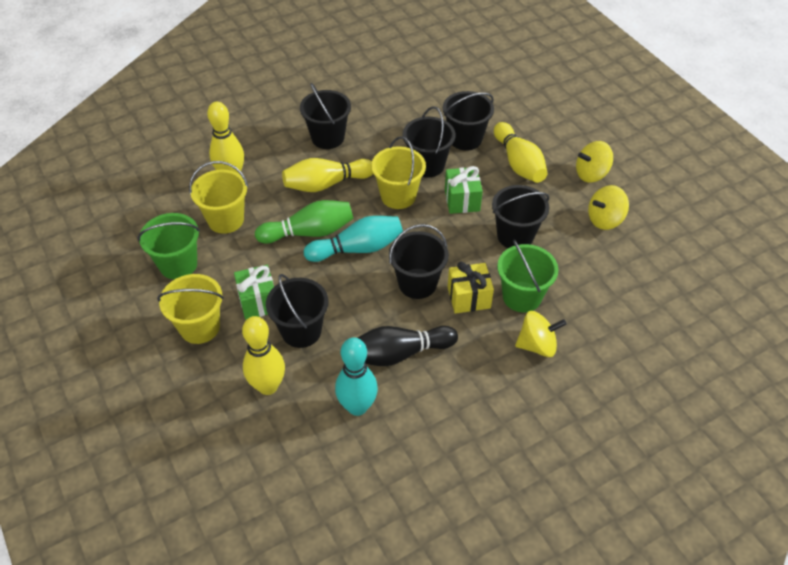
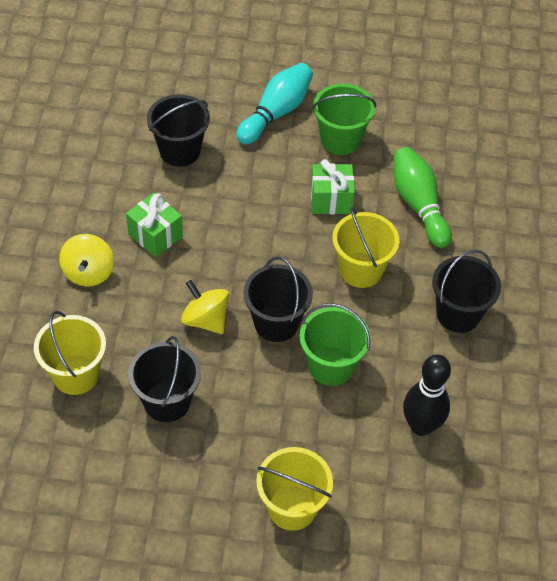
black bucket: [266,274,328,348] [300,83,351,149] [389,224,449,299] [403,106,455,177] [443,91,494,150] [492,185,549,248] = 6 -> [128,336,201,422] [147,94,210,167] [243,257,313,342] [432,249,501,333] = 4
turquoise bowling pin: [304,216,403,262] [335,338,378,416] = 2 -> [236,63,313,144] = 1
yellow bowling pin: [207,102,244,174] [242,316,285,395] [282,158,373,192] [494,122,547,183] = 4 -> none = 0
yellow gift: [448,262,494,314] = 1 -> none = 0
yellow spinning top: [515,311,566,357] [576,141,613,182] [588,185,629,230] = 3 -> [59,234,114,287] [181,280,229,334] = 2

